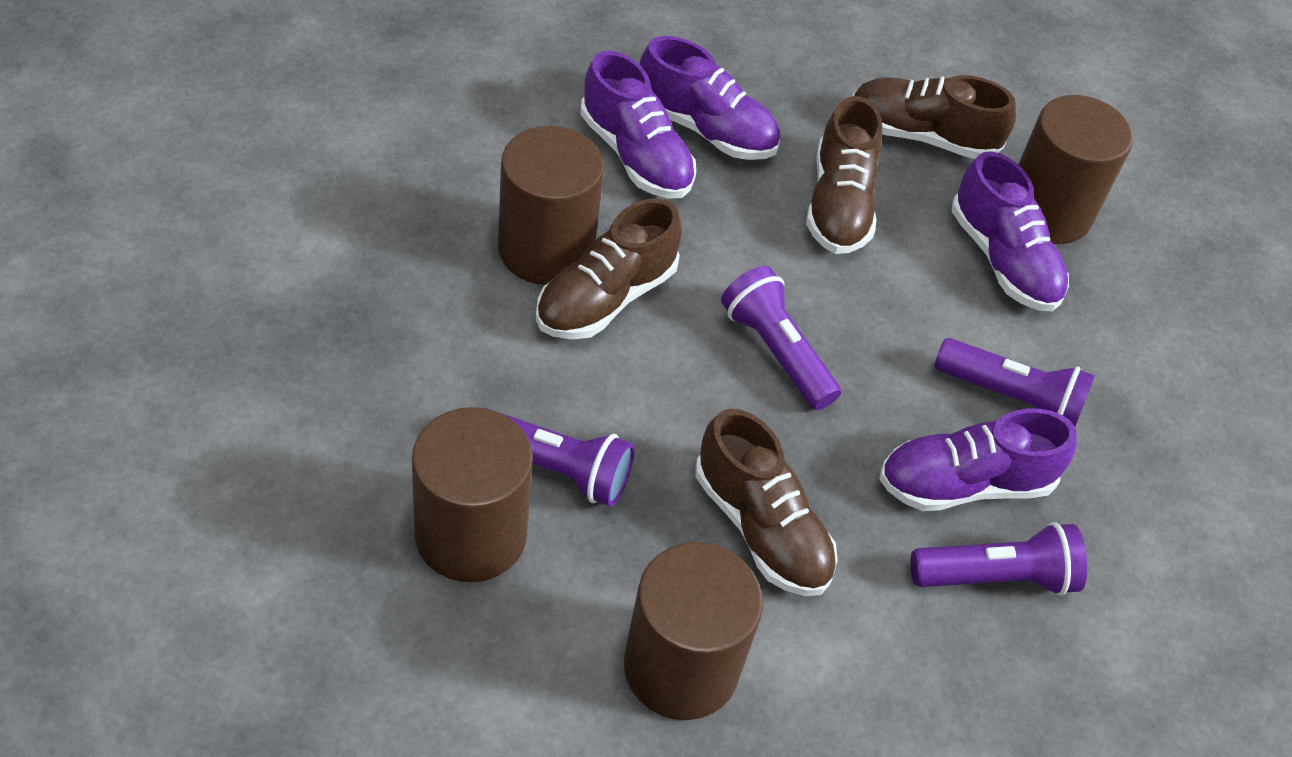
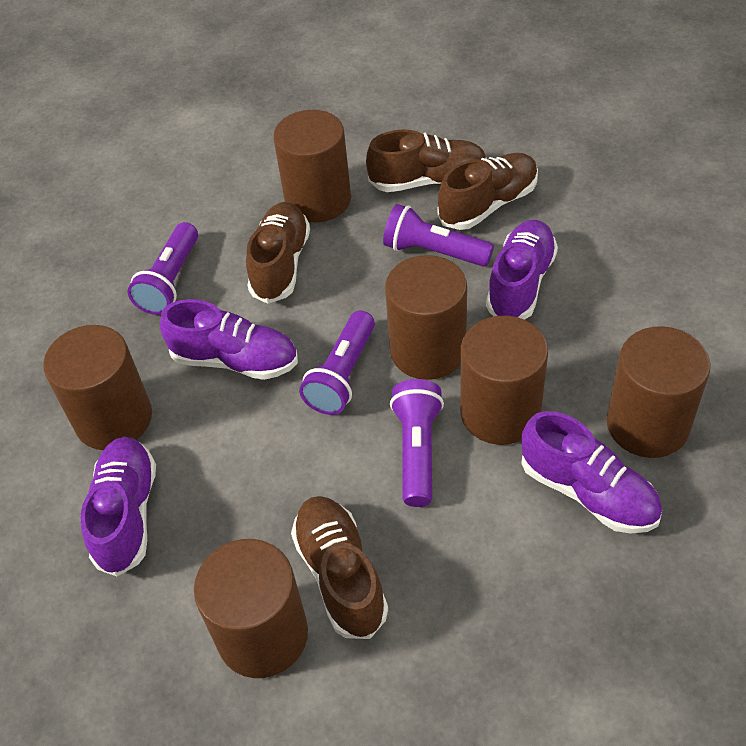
brown cylinder: [412,407,533,582] [498,126,604,285] [624,542,763,720] [1018,95,1133,244] = 4 -> [43,325,152,450] [194,539,308,678] [273,110,351,222] [385,255,467,380] [460,316,548,445] [606,326,711,458] = 6

